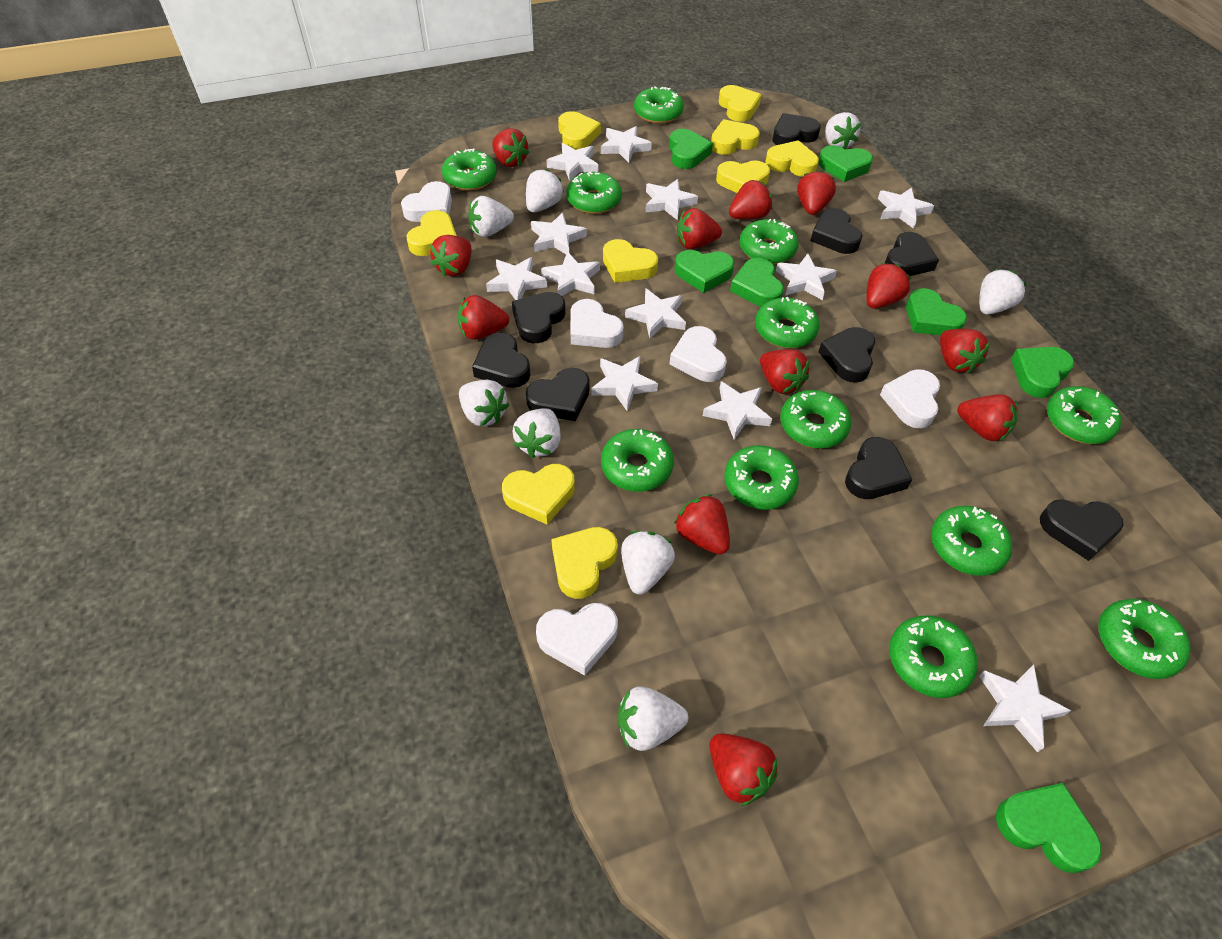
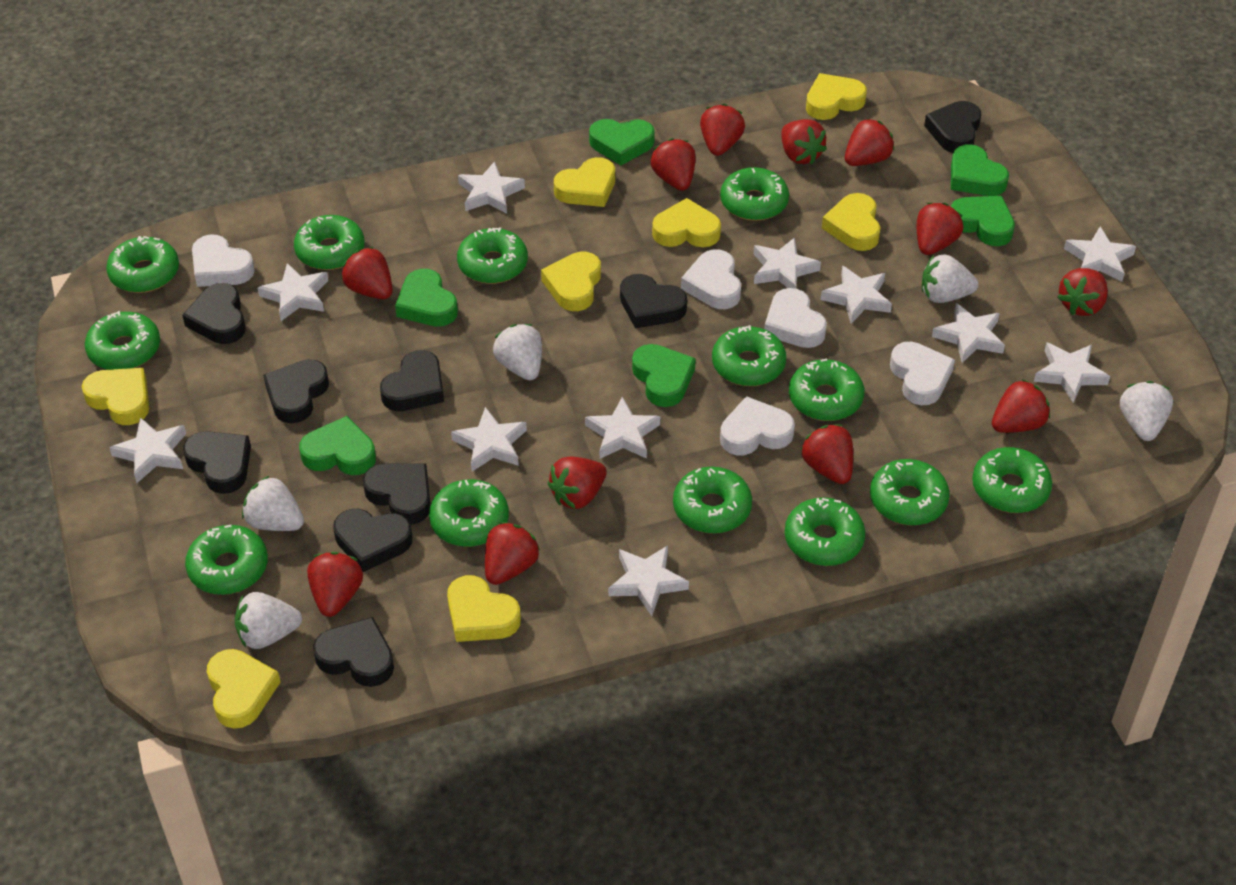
green donut: [442,149,497,191] [566,172,622,214] [601,429,674,492] [634,86,684,124] [724,445,799,510] [740,219,798,264] [755,297,819,348] [780,390,851,448] [889,616,978,698] [931,506,1012,576] [1047,386,1122,444] [1098,599,1191,679] = 12 -> [85,311,160,370] [106,236,179,293] [185,525,268,595] [294,215,365,270] [429,479,509,547] [457,227,528,284] [673,467,752,534] [712,325,786,386] [720,167,789,221] [785,497,865,566] [789,358,864,421] [870,459,950,525] [972,447,1052,513] = 13
green heart: [669,129,713,169] [674,250,734,293] [730,258,784,307] [818,145,873,182] [906,288,967,336] [996,783,1102,873] [1011,347,1074,398] = 7 -> [299,416,376,475] [395,269,458,327] [589,119,655,165] [632,344,696,407] [951,144,1009,196] [951,196,1015,246] = 6
white star: [486,257,547,300] [531,212,587,254] [541,251,600,296] [547,143,599,181] [591,356,658,411] [601,126,652,163] [625,289,686,339] [645,179,698,220] [703,381,772,440] [776,253,837,300] [878,187,934,229] [979,665,1071,752] = 12 -> [109,417,186,483] [258,263,328,321] [451,407,527,471] [458,161,525,214] [585,397,660,459] [608,545,689,616] [753,237,821,289] [821,265,892,324] [932,303,1005,363] [1034,342,1110,403] [1064,226,1136,282] = 11
white strawberry: [459,380,509,426] [468,196,514,237] [513,408,561,458] [526,169,564,212] [618,686,688,751] [621,531,675,595] [825,112,861,149] [979,269,1026,315] = 8 -> [235,592,302,649] [242,476,304,531] [493,324,542,380] [922,255,978,303] [1120,381,1173,441] = 5
yellow heart: [406,210,457,256] [502,464,575,525] [551,527,618,599] [558,111,601,150] [603,239,658,283] [711,119,760,155] [716,160,770,193] [719,85,761,122] [765,140,819,177] = 9 -> [82,368,149,425] [207,649,280,729] [447,575,521,642] [541,252,601,311] [554,157,615,207] [652,198,721,247] [806,73,867,120] [822,193,880,251] = 8

